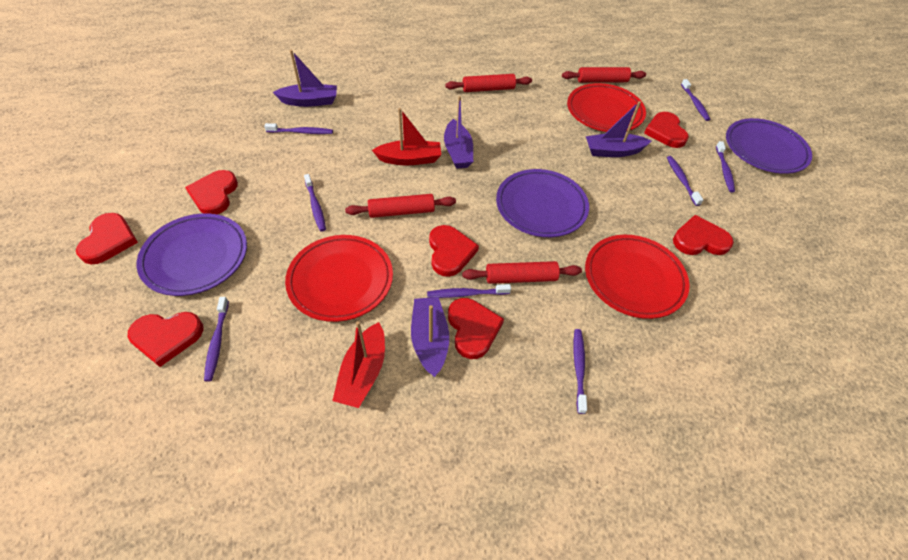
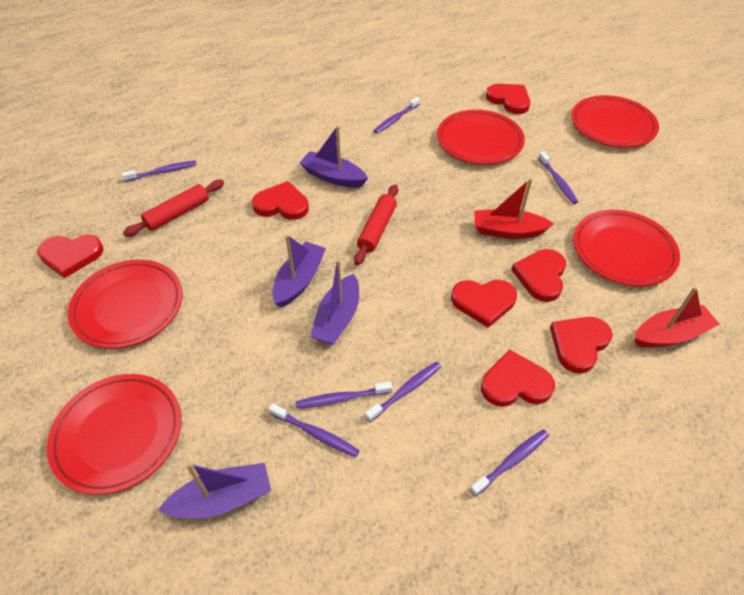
purple plate: [137,214,247,296] [496,169,589,237] [726,118,812,174] = 3 -> none = 0
purple toothbrush: [204,297,229,382] [264,123,333,134] [304,174,326,232] [427,284,511,298] [573,329,587,414] [667,156,703,206] [681,79,710,121] [716,141,735,192] = 8 -> [122,160,197,182] [269,403,360,457] [295,382,392,409] [365,362,441,422] [374,97,420,133] [470,429,549,496] [538,151,578,204] = 7
red plate: [285,235,393,322] [567,83,646,132] [585,235,690,319] = 3 -> [47,374,181,495] [68,260,183,349] [437,110,525,165] [571,95,659,148] [573,210,680,286] = 5
red rolling pin: [345,194,456,218] [445,74,532,92] [462,261,582,284] [562,67,646,83] = 4 -> [123,180,224,237] [354,184,398,265] = 2

